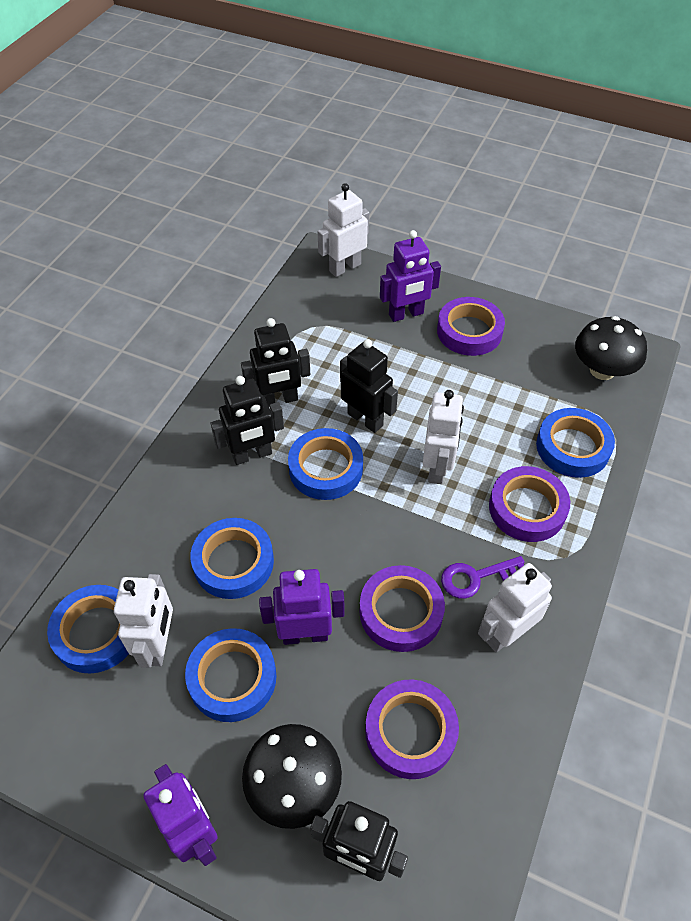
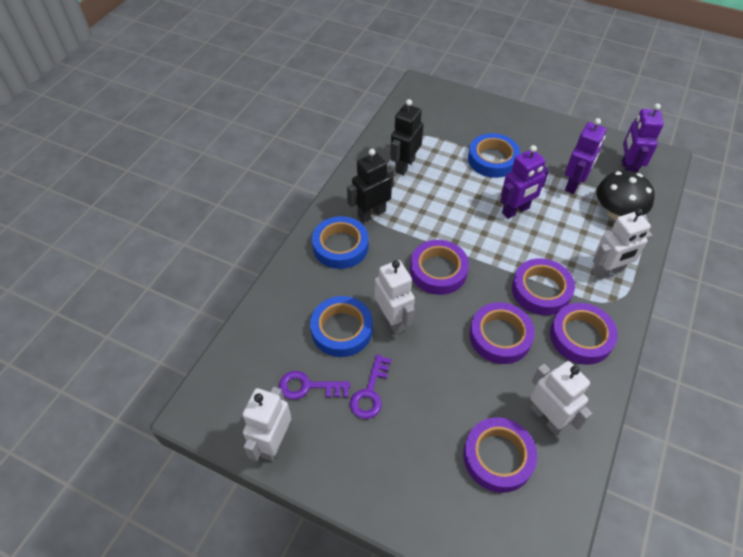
black mushroom: [242,724,342,829] [575,316,647,380] = 2 -> [597,171,655,220] = 1
black robot: [211,376,284,465] [241,318,310,407] [310,801,408,881] [340,339,398,433] = 4 -> [347,149,394,223] [390,99,424,175] = 2
blue tape: [47,585,129,674] [185,628,276,722] [191,518,274,599] [288,428,363,500] [536,408,615,478] = 5 -> [310,296,373,357] [312,216,369,269] [468,133,521,178] = 3
purple key: [441,556,525,598] = 1 -> [279,371,350,399] [350,354,391,419] = 2
purple tape: [360,565,445,652] [365,680,459,779] [437,297,505,356] [489,466,570,542] = 4 -> [410,240,469,295] [463,417,537,493] [469,302,535,364] [512,258,575,315] [550,303,618,365] = 5

